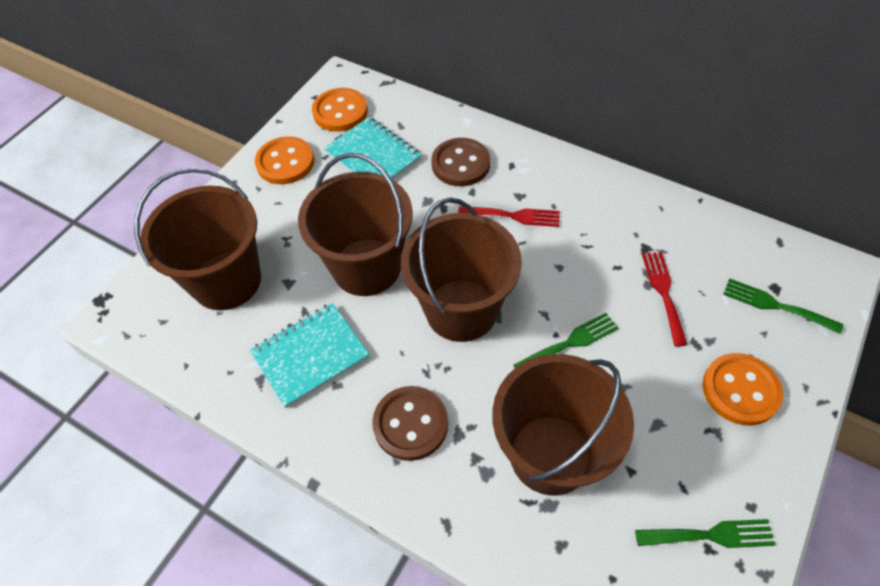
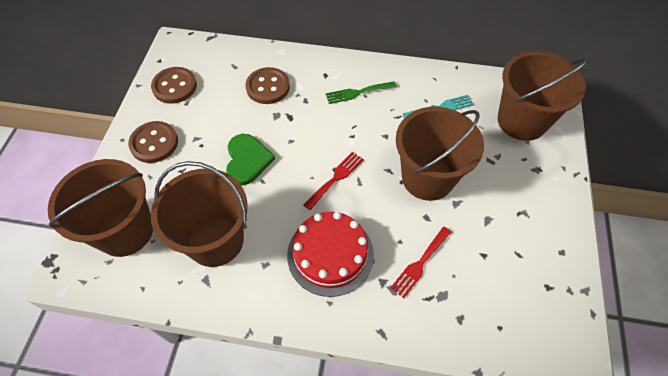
brown button: [372,386,448,461] [431,138,490,186] = 2 -> [128,121,178,163] [151,67,197,104] [245,67,290,104] = 3
green fork: [513,313,618,368] [635,519,775,548] [723,278,843,334] = 3 -> [326,81,397,104] = 1
green heart: none = 0 -> [226,134,275,185] = 1
orange button: [255,136,314,184] [312,88,368,132] [702,353,783,426] = 3 -> none = 0
red cake: none = 0 -> [287,212,374,297] = 1
turquoise fork: none = 0 -> [403,95,474,118] = 1
turquoise notebook: [250,303,370,408] [324,117,422,180] = 2 -> none = 0

